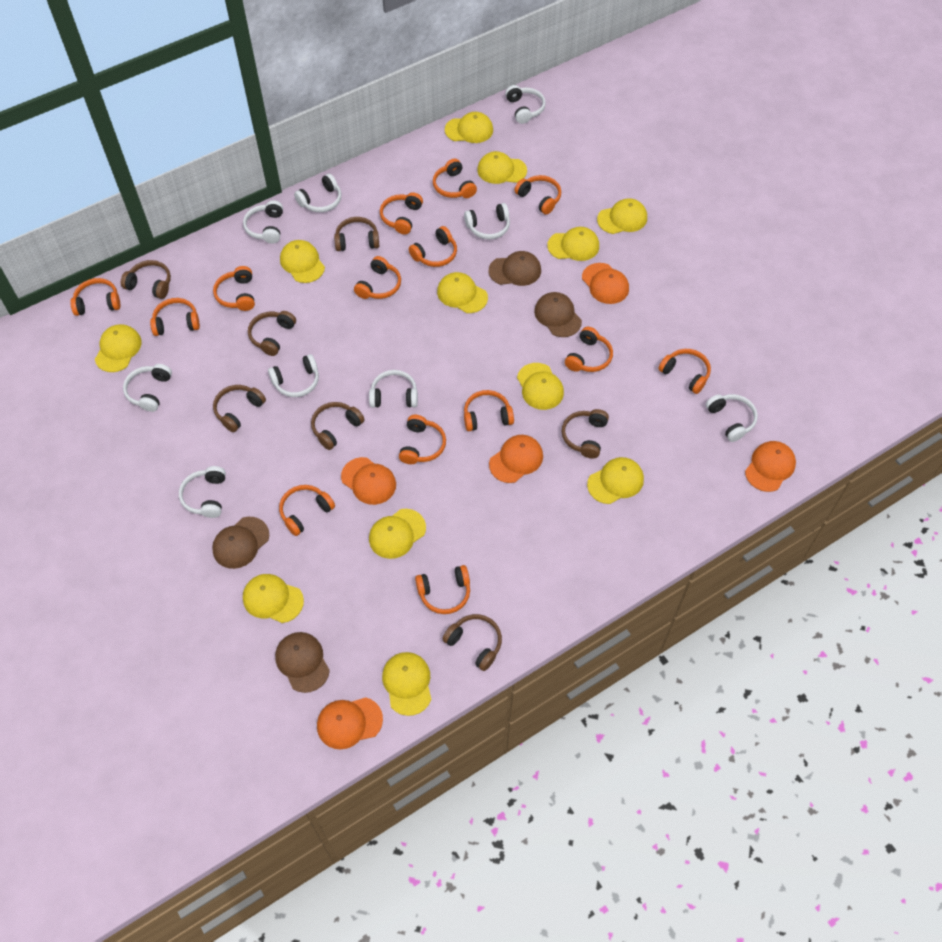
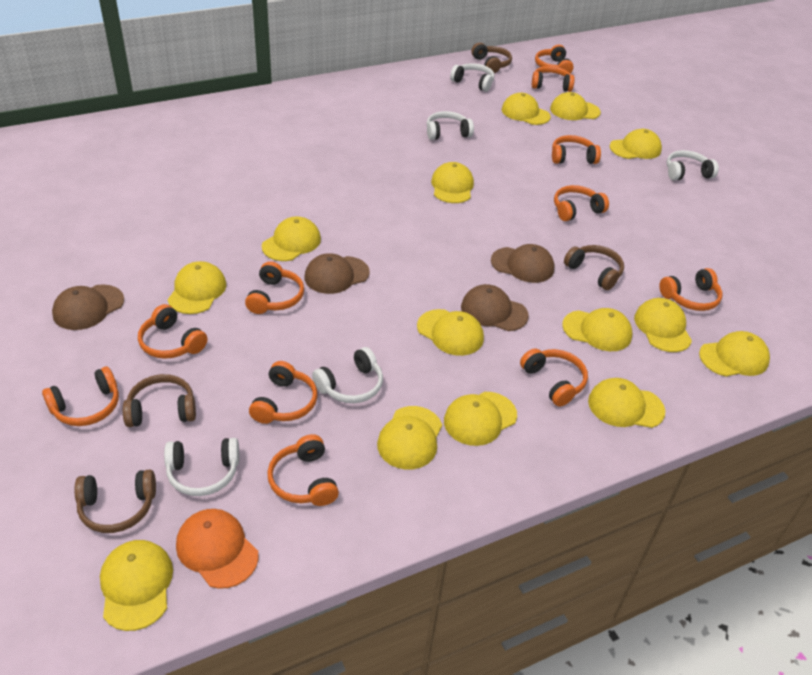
brown headphones: [121,260,171,299] [213,385,266,432] [248,311,296,356] [311,402,365,450] [334,217,379,251] [443,614,502,671] [561,409,609,458] = 7 -> [74,470,156,533] [123,374,196,427] [471,42,512,73] [564,245,624,290] = 4
orange cap: [317,697,383,749] [341,457,396,505] [489,435,543,483] [582,263,629,304] [745,441,796,492] = 5 -> [176,509,258,589] = 1
orange headphones: [70,278,120,316] [150,298,200,336] [213,266,255,311] [279,485,335,536] [354,256,401,299] [380,192,423,234] [399,415,446,464] [409,226,457,267] [415,565,470,614] [433,159,477,198] [464,390,514,431] [515,175,561,215] [565,327,613,372] [658,349,711,394] = 14 -> [42,367,119,426] [138,304,208,359] [245,261,304,314] [249,361,318,424] [267,434,339,506] [520,348,588,407] [532,66,575,92] [535,45,574,74] [552,135,601,164] [554,185,609,221] [659,268,722,311] = 11
white headphones: [123,364,172,412] [179,466,226,518] [243,200,283,244] [268,354,319,397] [294,174,341,212] [369,370,418,408] [464,203,510,239] [505,85,546,124] [706,394,758,442] = 9 -> [164,438,239,496] [312,347,383,403] [427,111,474,140] [450,63,494,92] [667,150,719,181] = 5
yellow cap: [95,324,142,372] [243,574,304,623] [280,240,325,283] [369,509,426,559] [382,652,431,716] [437,272,488,313] [445,112,493,143] [477,151,527,184] [517,363,564,410] [547,227,599,261] [587,457,644,504] [597,198,647,234] = 12 -> [100,540,173,631] [168,261,226,314] [262,217,321,261] [377,406,442,470] [417,309,484,356] [431,162,474,203] [444,392,517,446] [501,93,551,125] [550,92,601,120] [562,308,632,351] [588,378,665,428] [610,129,662,159] [634,298,692,352] [699,331,770,377] = 14

